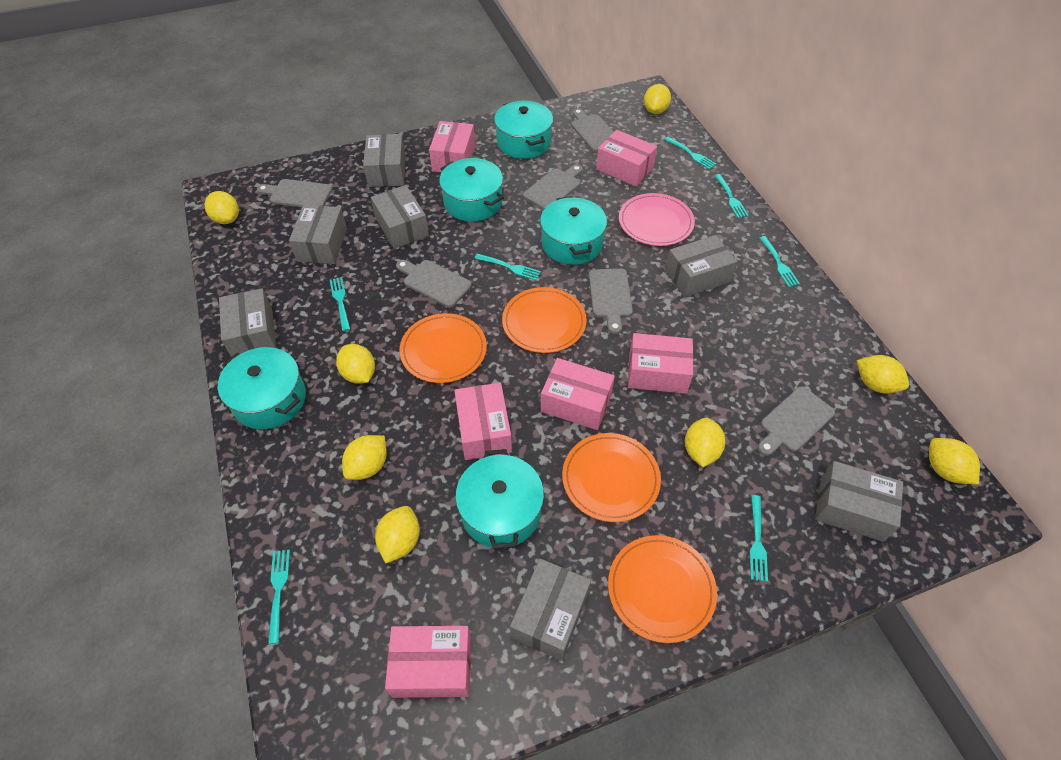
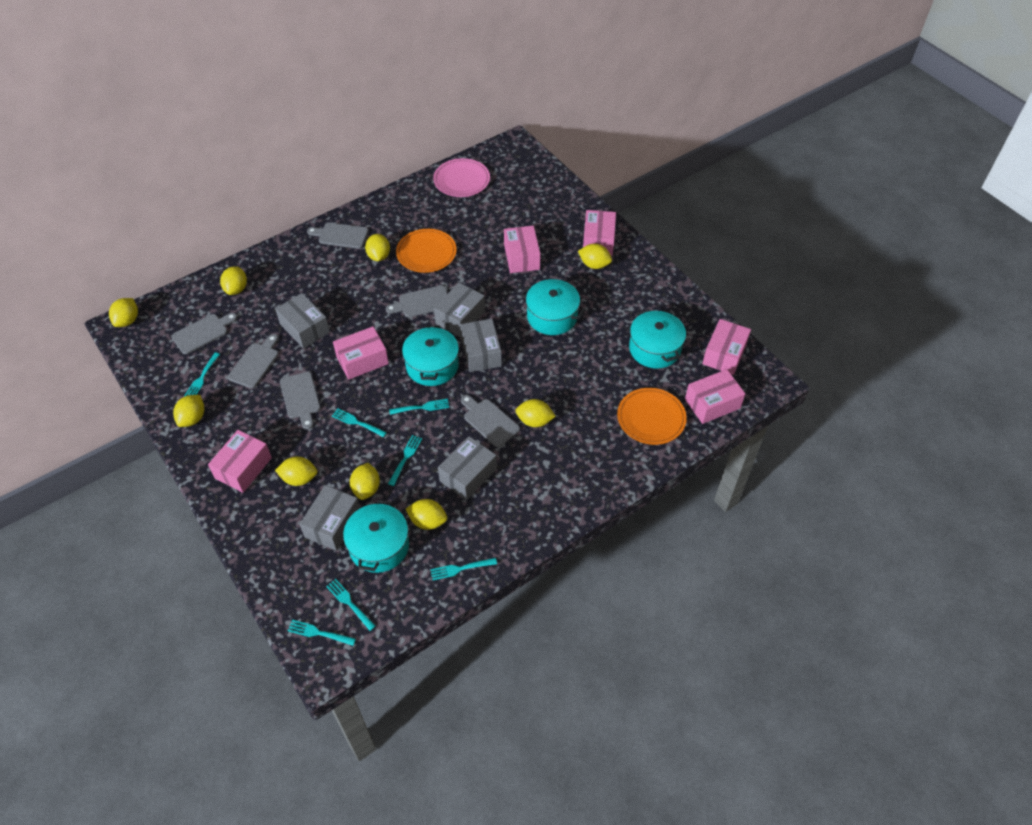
grey box: [219,288,276,357] [289,205,347,264] [363,134,406,187] [371,185,429,249] [510,559,591,661] [665,235,738,298] [815,461,903,542] = 7 -> [275,293,330,349] [299,485,360,551] [434,283,485,337] [438,436,497,500] [460,319,502,372] = 5
orange plate: [400,313,487,383] [502,287,587,353] [562,433,661,522] [608,535,717,643] = 4 -> [396,229,457,273] [617,388,687,445] = 2
turquoise pot: [218,347,306,429] [439,158,504,222] [455,449,544,549] [494,101,553,159] [540,196,607,265] = 5 -> [343,500,409,573] [402,325,459,386] [521,279,585,335] [629,309,686,369] = 4
yellow lemon: [205,191,239,224] [336,344,375,384] [342,435,387,480] [375,506,420,563] [644,84,671,114] [685,417,725,467] [857,355,909,394] [929,438,980,485] = 8 -> [109,298,138,327] [173,395,204,427] [220,267,247,295] [275,457,317,486] [350,463,380,500] [365,234,390,261] [406,499,447,530] [515,399,556,427] [578,244,612,269] = 9

